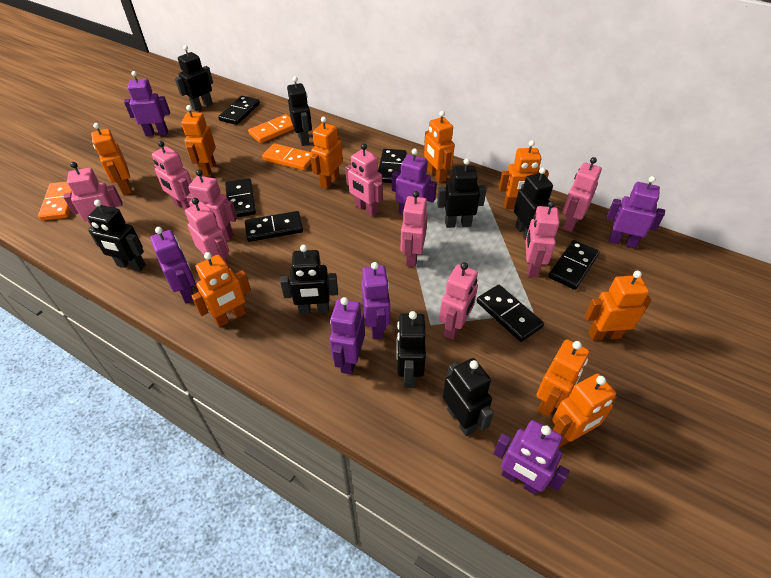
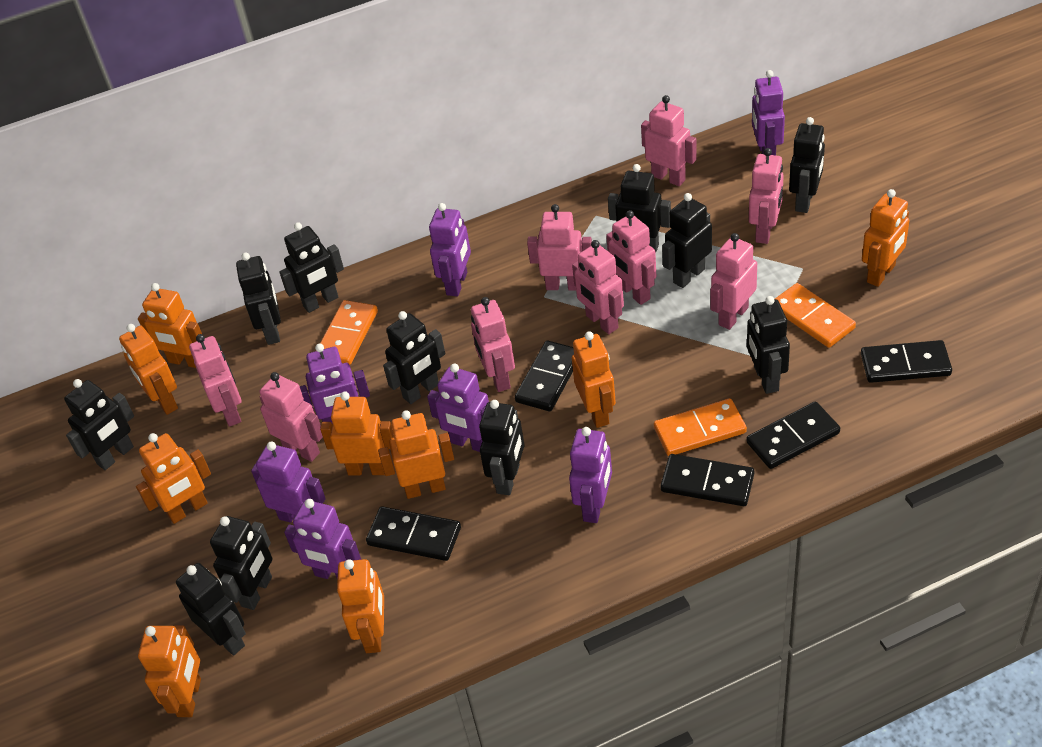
black domino: [218,96,260,125] [225,178,256,217] [245,211,303,242] [378,149,407,183] [477,285,544,342] [549,240,600,290] = 6 -> [366,506,461,561] [515,341,574,411] [660,454,754,506] [746,402,840,469] [861,340,952,383] = 5
black robot: [88,200,146,271] [175,45,213,111] [280,245,338,315] [287,77,312,146] [396,311,426,388] [437,158,487,228] [443,358,494,436] [514,167,553,240] = 8 -> [64,379,134,470] [176,563,246,655] [210,516,272,610] [236,252,281,345] [279,222,344,313] [383,311,445,404] [479,400,524,495] [608,164,671,253] [662,193,712,288] [747,296,790,394] [789,117,825,213] = 11

